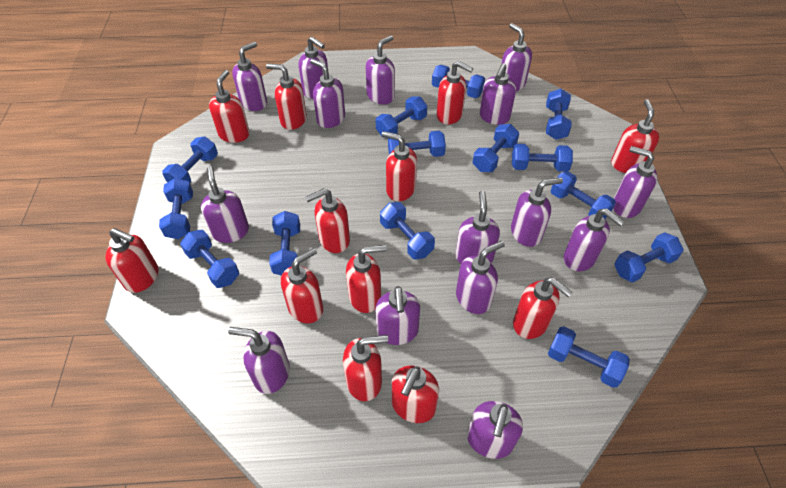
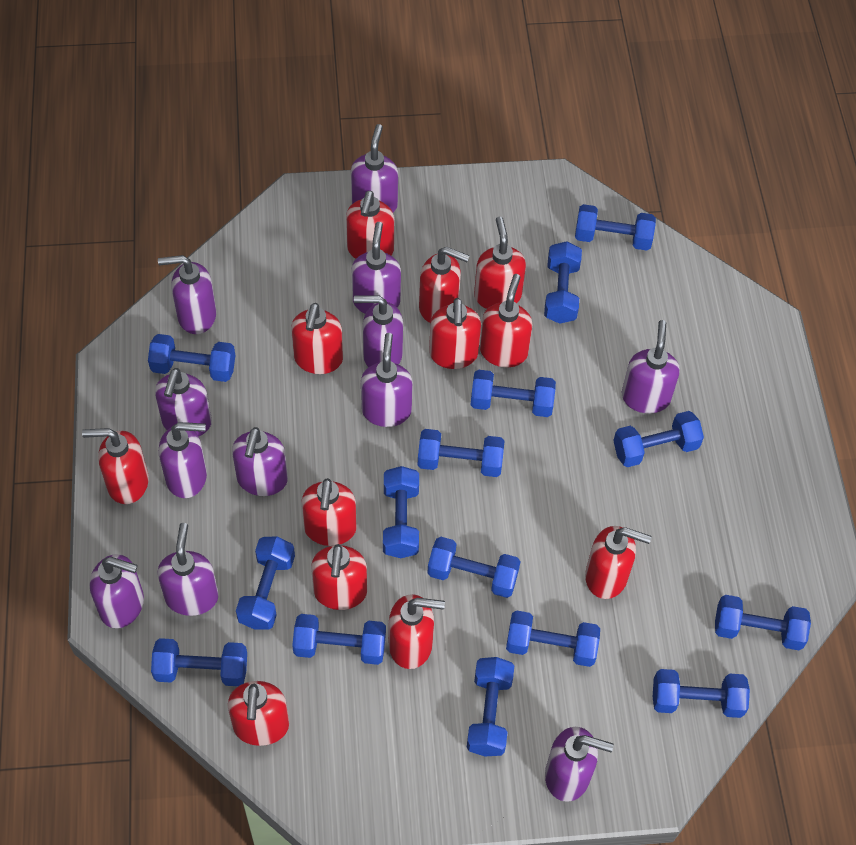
blue dumbbell: [159,178,193,239] [162,136,218,183] [180,230,239,288] [269,211,300,276] [376,96,427,138] [380,202,435,260] [388,131,446,157] [432,65,485,98] [473,124,519,172] [512,144,573,172] [546,89,572,140] [548,326,630,388] [551,172,616,219] [614,232,684,282] = 14 -> [148,334,235,382] [151,638,247,686] [236,536,295,630] [292,614,386,665] [383,466,419,558] [418,429,504,477] [427,537,521,598] [467,657,514,756] [471,370,556,417] [506,610,600,667] [544,241,582,324] [575,204,656,251] [613,411,704,467] [653,669,750,718] [715,595,811,650] = 15
purple soap dispenser: [201,166,249,243] [228,327,290,394] [232,42,267,111] [298,36,328,99] [310,59,345,128] [366,35,395,104] [375,286,420,345] [455,191,500,264] [456,241,505,314] [467,401,523,459] [479,63,516,125] [502,23,532,91] [511,177,563,247] [564,208,624,272] [613,146,657,218] = 15 -> [90,554,144,628] [155,368,212,437] [158,255,216,334] [158,523,219,616] [159,422,207,498] [232,427,288,496] [351,124,398,212] [352,222,401,314] [354,295,403,367] [361,333,413,427] [545,727,614,802] [622,320,680,414] = 12

